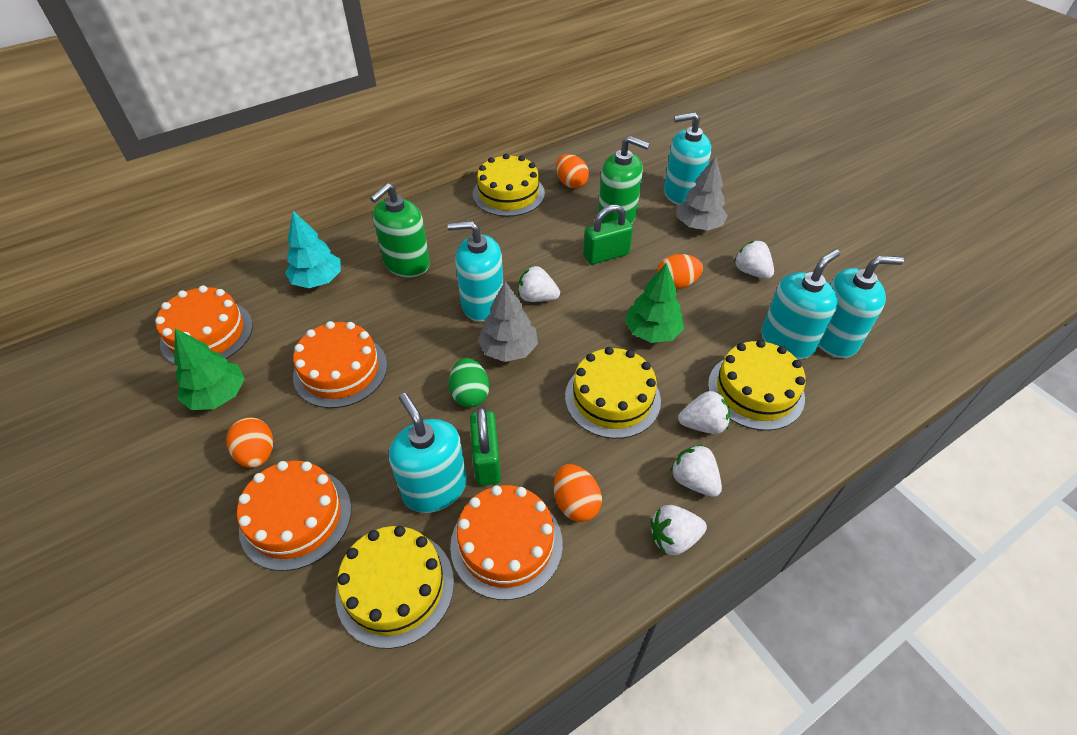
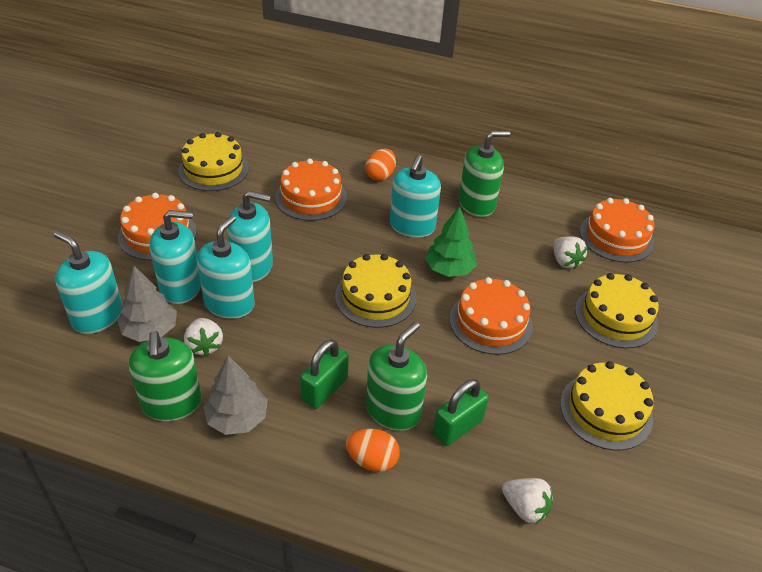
green egg: [449,358,489,408] = 1 -> none = 0
green soap dispenser: [370,183,430,277] [598,136,650,224] = 2 -> [129,331,202,421] [366,322,427,431] [459,131,510,217] = 3
green tree: [174,329,245,410] [625,263,684,343] = 2 -> [425,206,477,277] = 1
orange egg: [226,417,273,468] [554,464,602,522] [556,154,589,188] [657,254,703,289] = 4 -> [346,429,400,472] [365,149,396,181] = 2
turquoise tree: [285,211,341,288] = 1 -> none = 0
white strawberry: [518,266,560,302] [651,505,707,555] [670,444,722,497] [678,391,730,434] [734,240,774,279] = 5 -> [184,318,223,357] [502,478,553,524] [553,236,588,269] = 3

